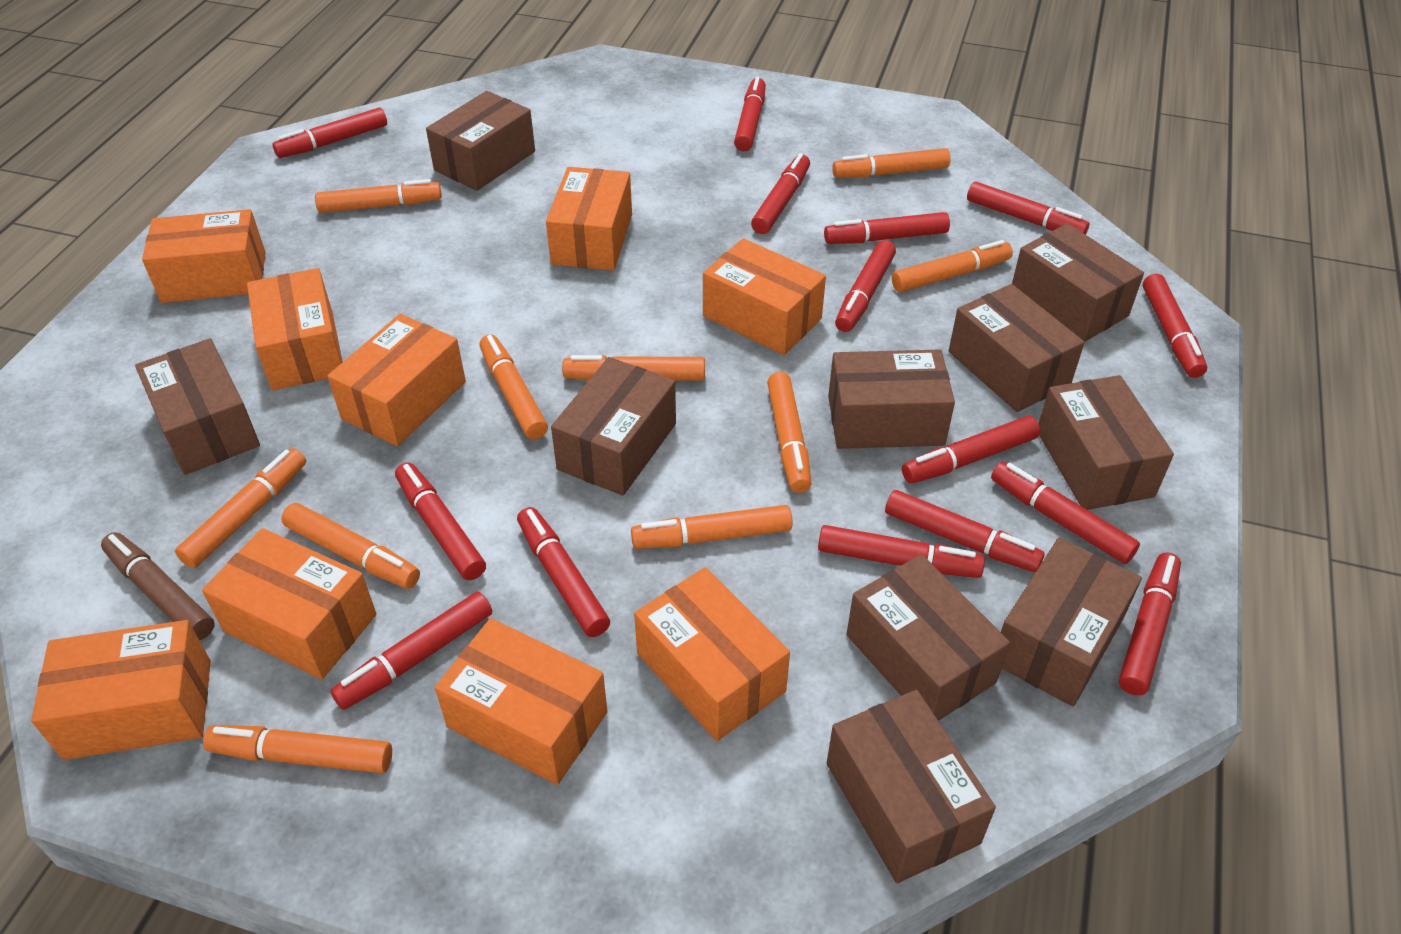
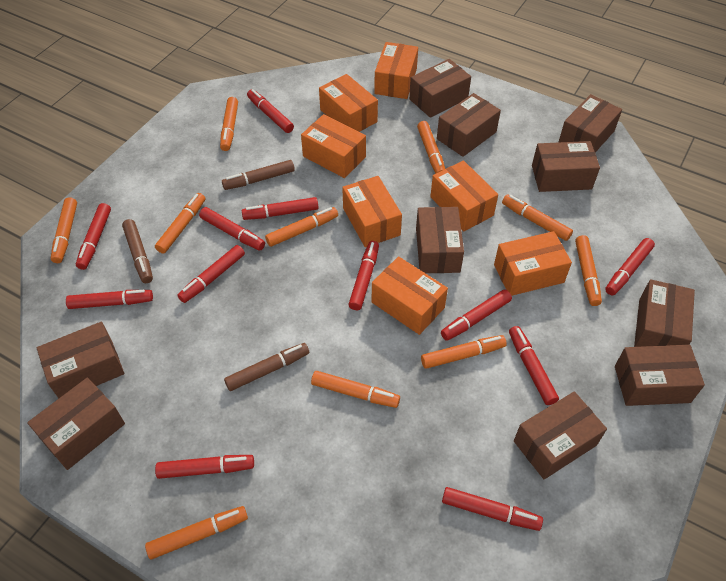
brown marker: [101,532,215,640] = 1 -> [122,219,153,283] [222,160,295,190] [224,343,309,391] = 3
orange box: [31,620,211,760] [142,209,266,303] [202,528,376,679] [247,268,343,391] [327,314,466,446] [435,618,608,785] [546,167,632,271] [634,567,790,741] [703,238,826,355] = 9 -> [301,114,366,178] [319,74,378,132] [342,176,402,247] [372,256,448,335] [374,42,418,99] [430,160,498,231] [494,231,572,296] = 7
red marker: [272,108,387,158] [330,591,492,710] [395,463,486,580] [517,507,610,637] [734,77,766,151] [751,153,810,234] [818,525,985,578] [824,212,950,244] [835,240,896,332] [885,490,1045,572] [902,416,1040,484] [967,182,1089,235] [991,462,1140,564] [1119,553,1181,695] [1143,274,1207,378] = 15 -> [66,290,153,309] [76,203,111,270] [155,455,254,479] [177,245,245,303] [199,207,265,251] [242,197,318,220] [247,89,294,133] [348,241,379,310] [441,289,512,341] [442,487,543,531] [509,326,559,405] [605,238,655,295] = 12

